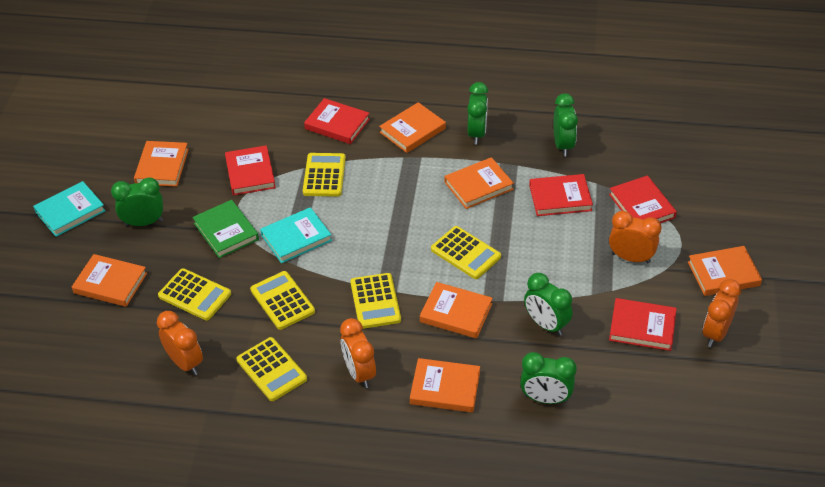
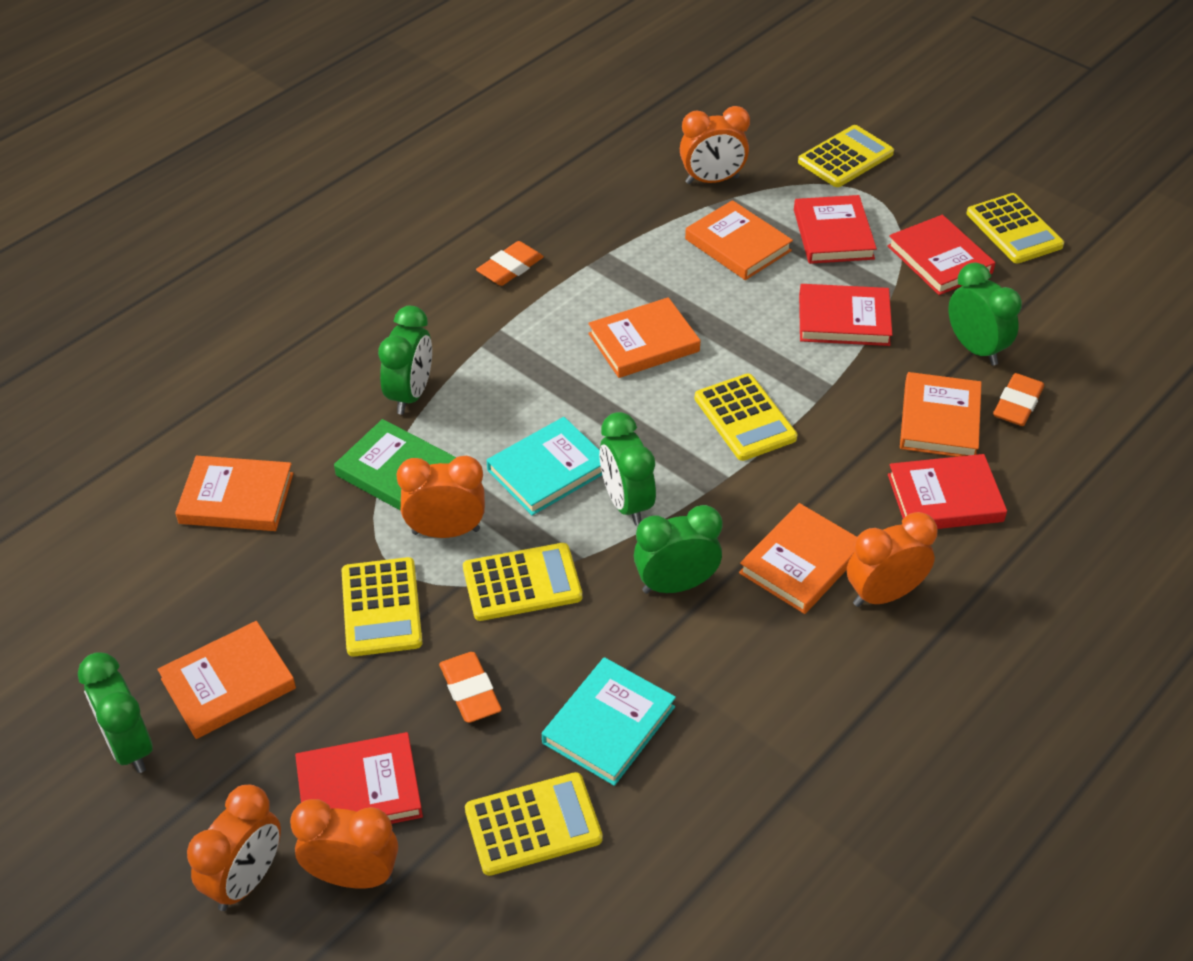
orange book: [72,254,147,307] [134,141,189,187] [379,102,446,153] [410,358,480,412] [420,282,493,339] [445,157,514,209] [688,246,762,296] = 7 -> [158,621,296,739] [175,456,294,531] [588,297,701,378] [685,200,793,280] [739,503,857,614] [900,372,982,457] = 6
orange clock: [157,311,203,375] [340,318,376,388] [609,211,662,263] [703,279,741,347] = 4 -> [187,785,281,911] [290,799,398,889] [396,456,485,538] [680,106,750,184] [847,512,937,607] = 5
orange eraser: none = 0 -> [439,652,502,723] [476,241,544,286] [993,373,1044,426] = 3

